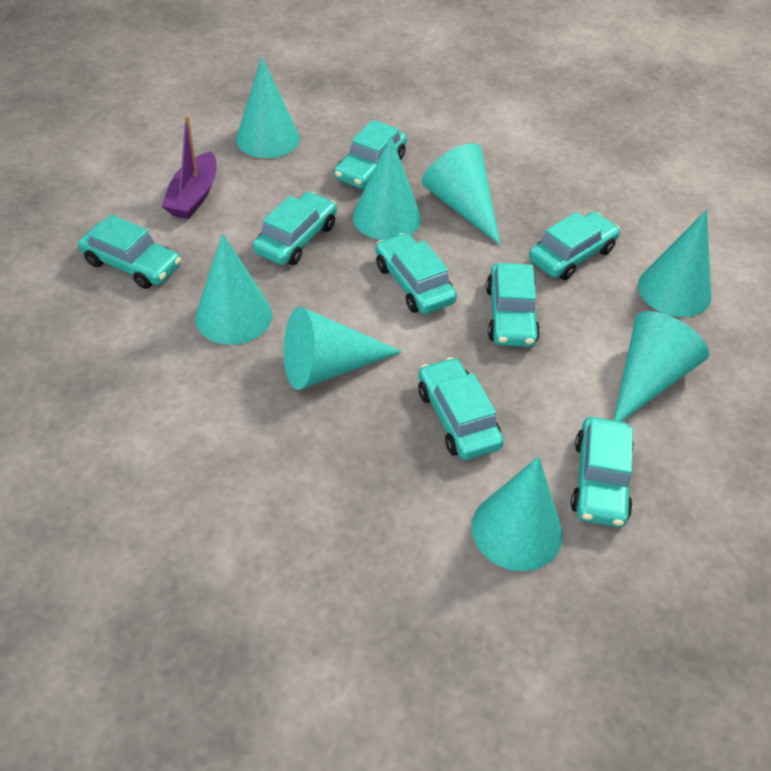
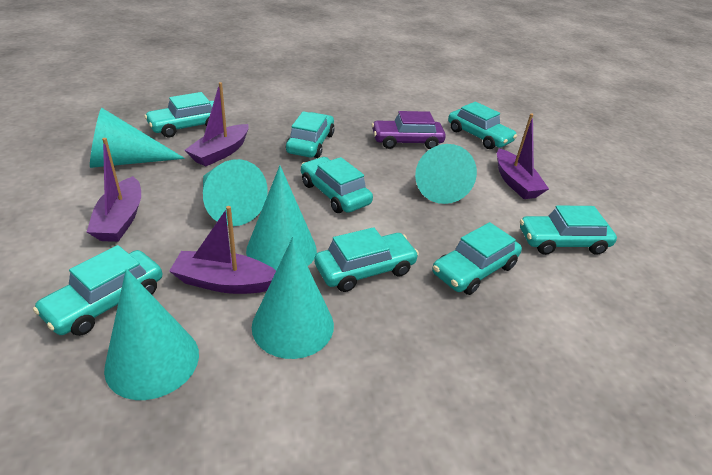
purple boat: [161,115,216,219] = 1 -> [87,138,141,242] [169,206,276,294] [185,82,249,167] [497,113,549,199] = 4
purple car: none = 0 -> [372,111,446,149] = 1
turquoise cone: [195,233,272,345] [236,57,300,158] [284,307,402,390] [353,135,421,240] [422,143,500,245] [472,456,563,571] [614,311,709,422] [638,210,711,317] = 8 -> [90,108,185,168] [104,269,199,400] [203,159,268,226] [246,166,317,271] [252,237,334,359] [415,144,477,204] = 6

